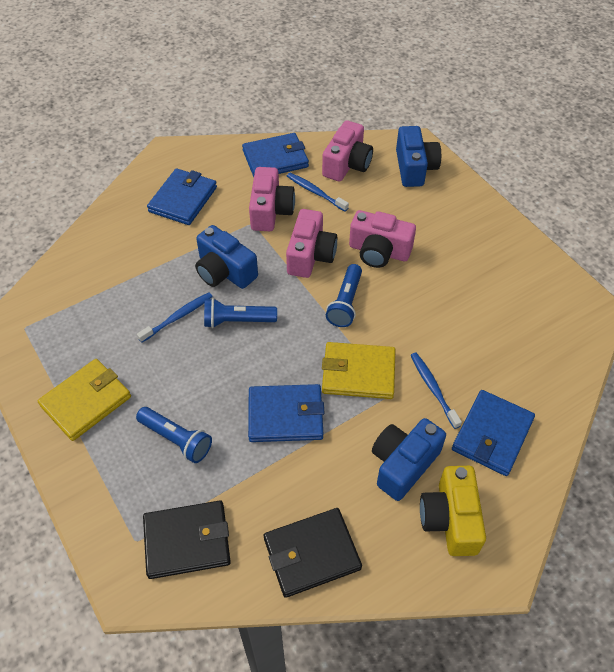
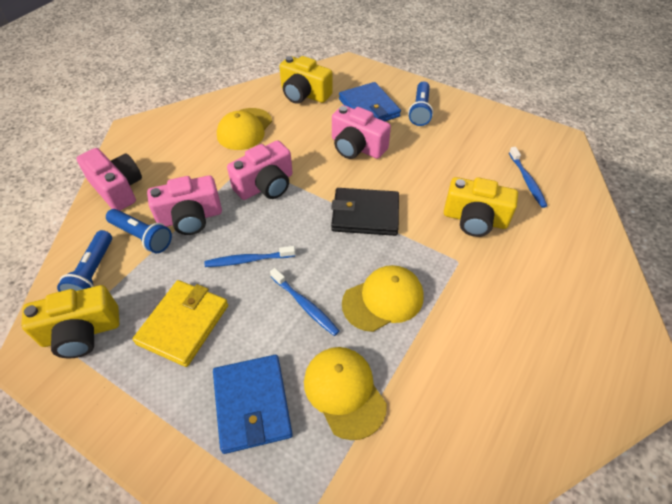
black wallet: [143,501,231,579] [264,508,362,598] = 2 -> [331,188,399,236] = 1
blue camera: [195,225,258,289] [372,418,446,501] [396,126,441,187] = 3 -> none = 0
blue wallet: [147,168,217,225] [242,133,309,177] [248,384,324,442] [452,390,535,476] = 4 -> [213,355,293,454] [339,82,401,121] = 2
yellow camera: [420,466,486,556] = 1 -> [21,285,119,358] [279,56,333,104] [444,177,518,237] = 3
yellow cap: none = 0 -> [217,108,272,150] [304,347,387,440] [342,265,424,332] = 3
yellow wallet: [38,359,131,441] [322,342,395,399] = 2 -> [133,280,228,367] = 1

